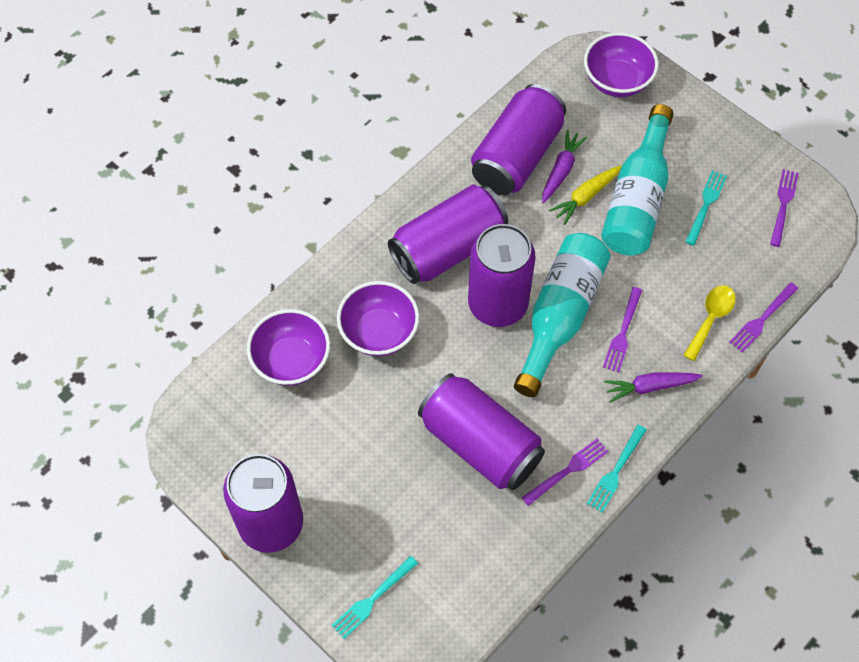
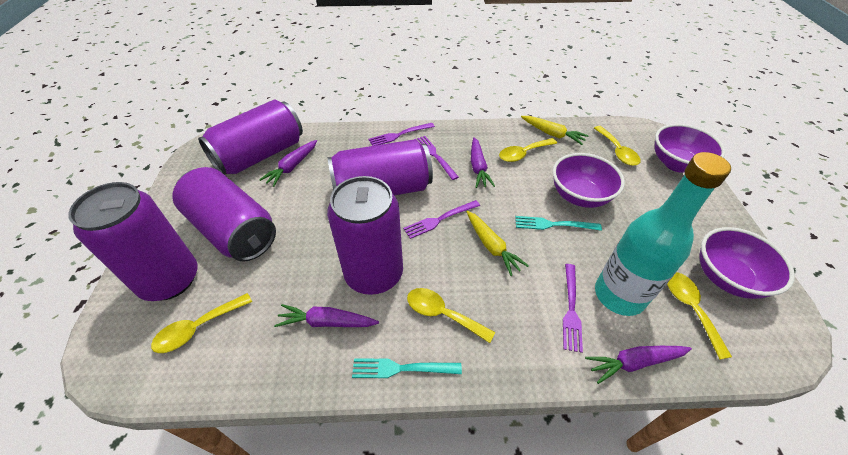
purple carrot: [542,130,588,203] [604,372,703,403] = 2 -> [259,140,317,187] [274,304,379,327] [471,137,495,188] [585,346,692,384] = 4
turquoise bottle: [514,233,611,397] [601,104,673,255] = 2 -> [595,152,731,316] = 1
turquoise fork: [331,556,418,639] [587,425,647,513] [685,170,727,246] = 3 -> [352,358,462,378] [515,216,602,231] = 2
yellow carrot: [549,165,622,225] = 1 -> [466,211,529,276] [521,116,589,145] = 2
yellow spoon: [683,285,736,361] = 1 -> [151,293,252,353] [407,288,495,343] [499,138,557,162] [594,126,640,166] [667,272,732,360] = 5

